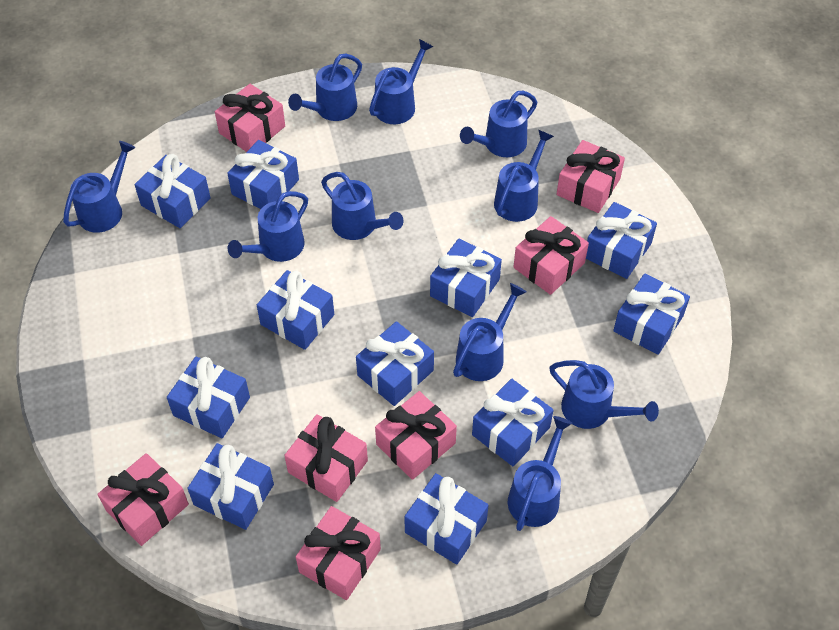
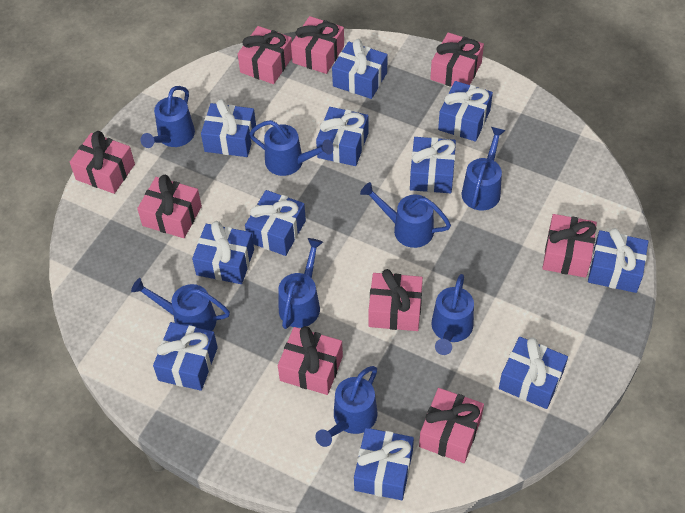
blue watering can: [63,141,136,233] [228,191,308,262] [288,54,362,121] [321,172,403,240] [369,39,434,124] [453,283,526,381] [460,91,537,157] [494,130,554,222] [508,416,573,531] [549,360,659,429] = 10 -> [131,278,230,331] [141,86,195,148] [249,120,334,176] [278,238,323,329] [315,366,377,447] [360,182,451,248] [431,274,474,355] [462,127,506,210] = 8
pink gift: [98,453,189,546] [215,84,285,152] [284,414,368,502] [296,506,381,600] [375,391,457,480] [513,216,589,295] [557,140,625,213] = 7 -> [70,131,135,194] [137,175,202,238] [238,26,292,84] [278,326,343,395] [291,16,344,74] [368,269,423,331] [419,388,484,463] [430,32,484,87] [542,214,597,278] = 9

